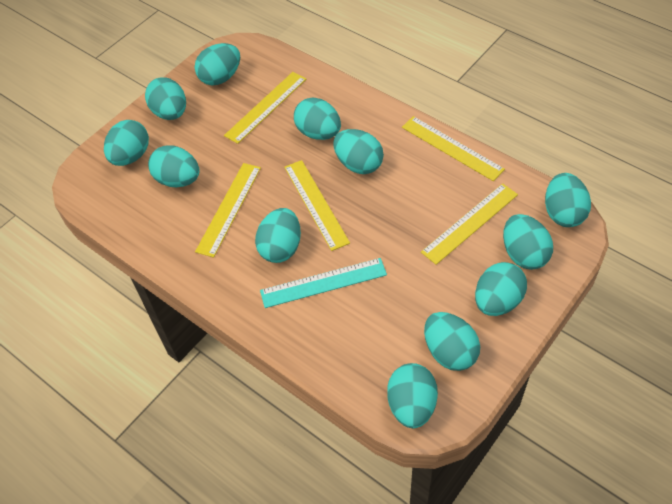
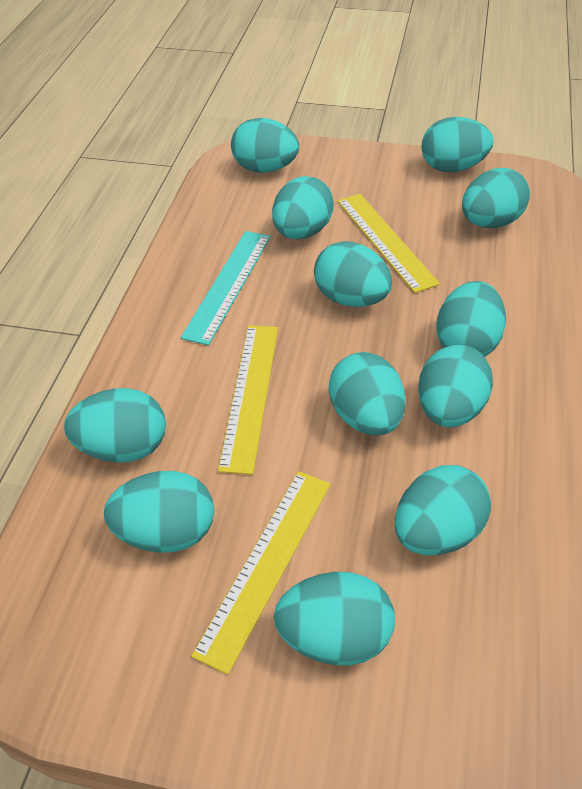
yellow ruler: [195,163,261,258] [224,72,306,144] [284,160,350,251] [402,116,505,181] [421,183,518,265] = 5 -> [191,471,331,675] [218,325,278,475] [337,194,440,293] = 3

